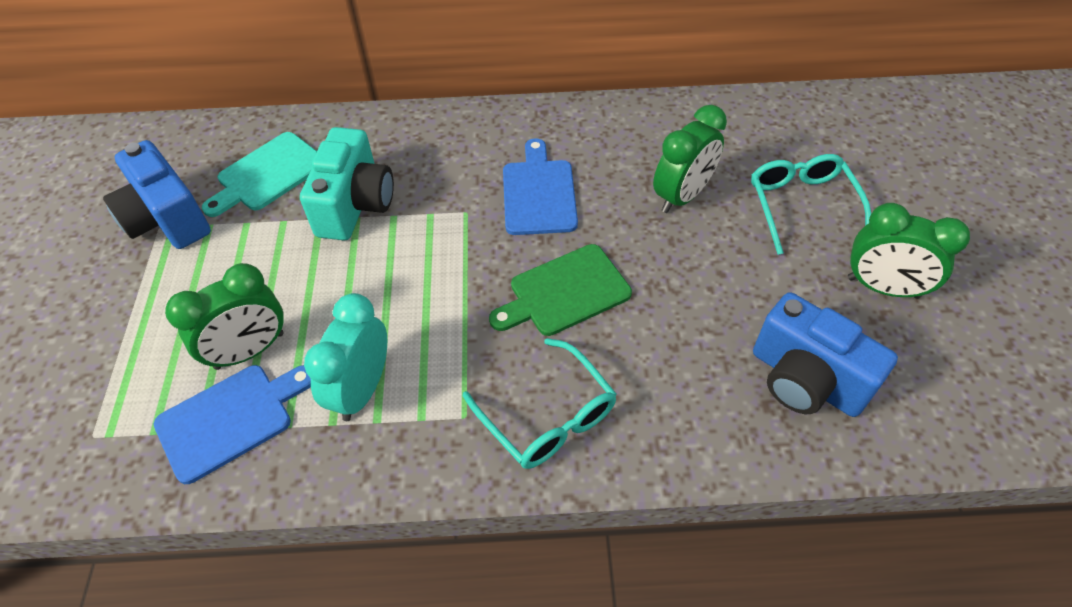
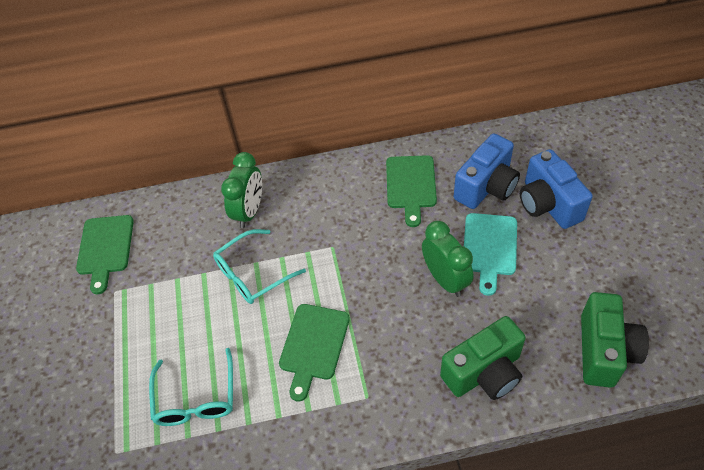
blue cutting board: [154,365,311,484] [503,138,578,235] = 2 -> none = 0
green camera: none = 0 -> [440,316,526,400] [581,292,649,388] = 2
green clock: [165,263,284,370] [653,105,727,213] [848,203,970,299] = 3 -> [221,152,262,228] [422,221,474,297] = 2
green cutting board: [489,244,632,336] = 1 -> [76,215,134,294] [279,304,350,401] [386,155,437,227] = 3
turquoise camera: [300,127,394,240] = 1 -> none = 0
turquoise clock: [304,293,387,421] = 1 -> none = 0

